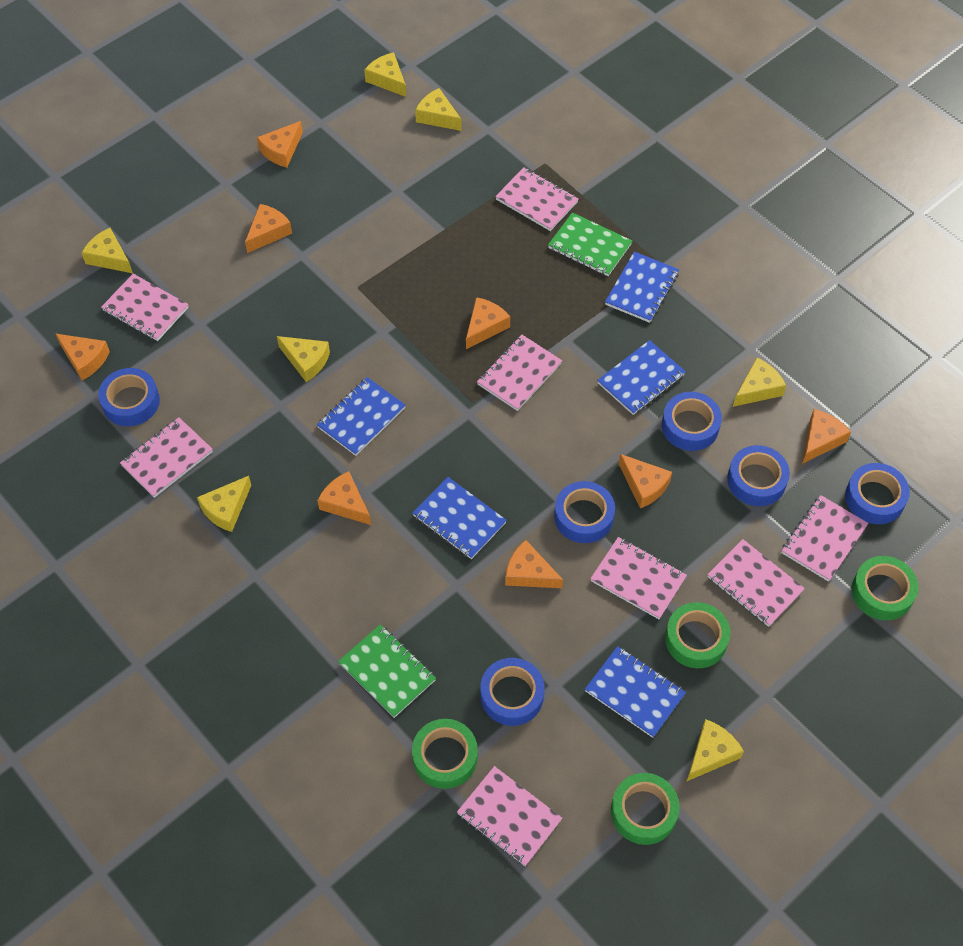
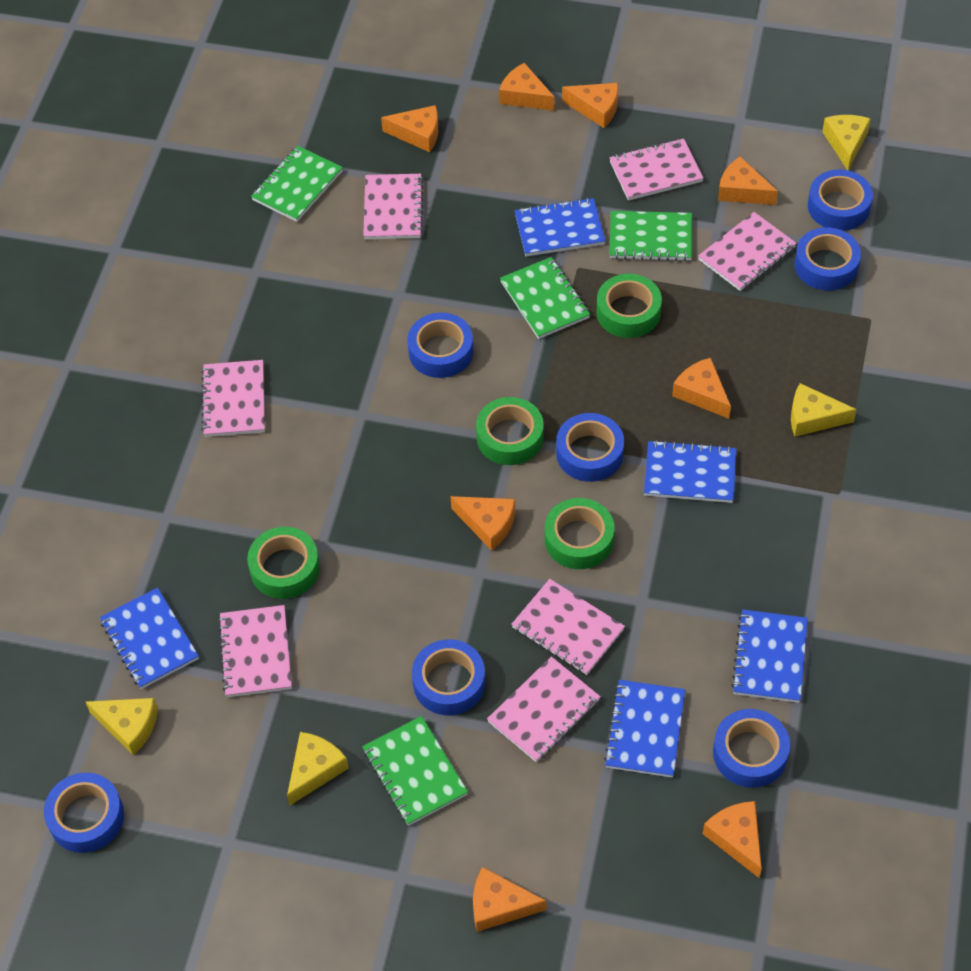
blue tape: [98,368,160,426] [480,658,545,726] [554,481,615,543] [662,392,722,451] [727,445,790,506] [845,463,910,524] = 6 -> [44,773,124,853] [407,313,474,378] [412,639,485,715] [556,413,624,482] [713,709,790,788] [794,227,861,290] [808,169,873,231] = 7
green notebook: [338,624,436,718] [548,212,632,276] = 2 -> [251,146,343,222] [362,716,468,826] [500,257,590,339] [609,211,692,261] = 4
pink notebook: [101,274,189,341] [120,417,213,498] [457,766,562,866] [477,335,562,411] [495,167,578,231] [590,537,687,619] [707,539,805,627] [781,495,868,582] = 8 -> [201,360,265,437] [218,605,292,697] [363,174,424,239] [487,657,601,762] [511,579,625,675] [609,139,704,201] [698,212,797,291] = 7
yellow cheese: [81,228,133,273] [197,476,251,532] [277,336,330,382] [364,52,406,97] [415,88,462,131] [686,719,744,782] [733,358,786,407] = 7 -> [86,698,158,756] [287,732,349,805] [791,383,857,437] [822,115,871,170] = 4

